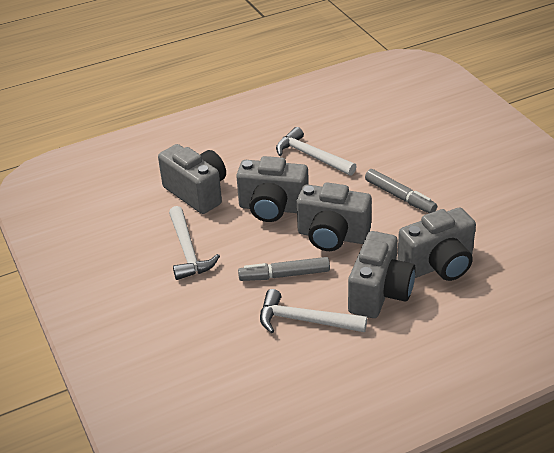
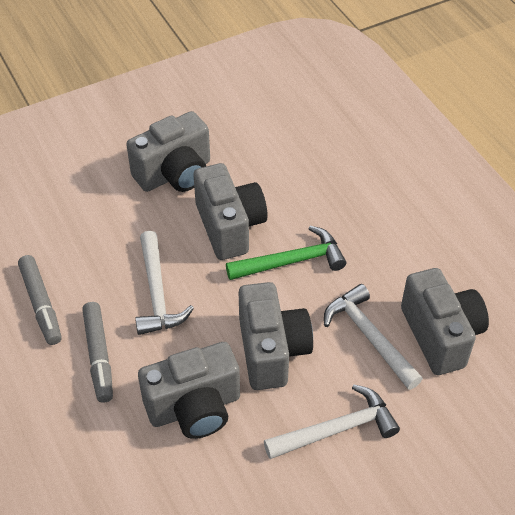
green hammer: none = 0 -> [226,226,346,280] = 1

